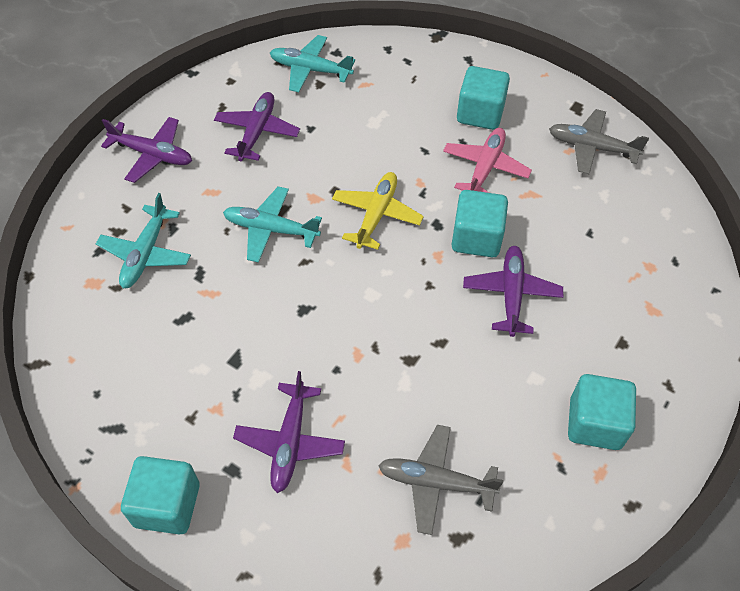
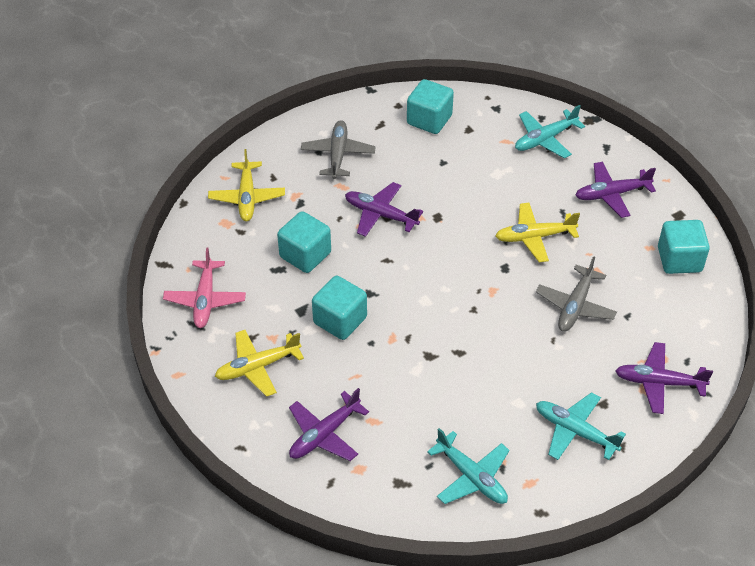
yellow plane: [332,172,424,250] = 1 -> [208,149,285,221] [215,330,304,397] [495,203,580,263] = 3

